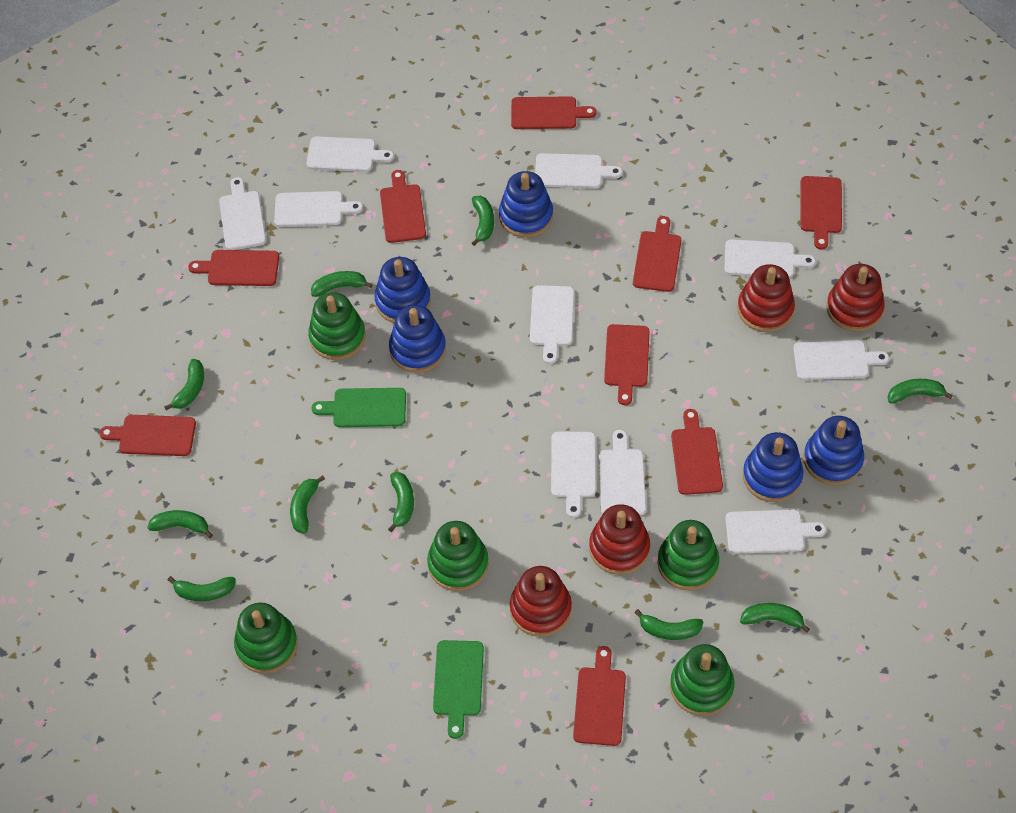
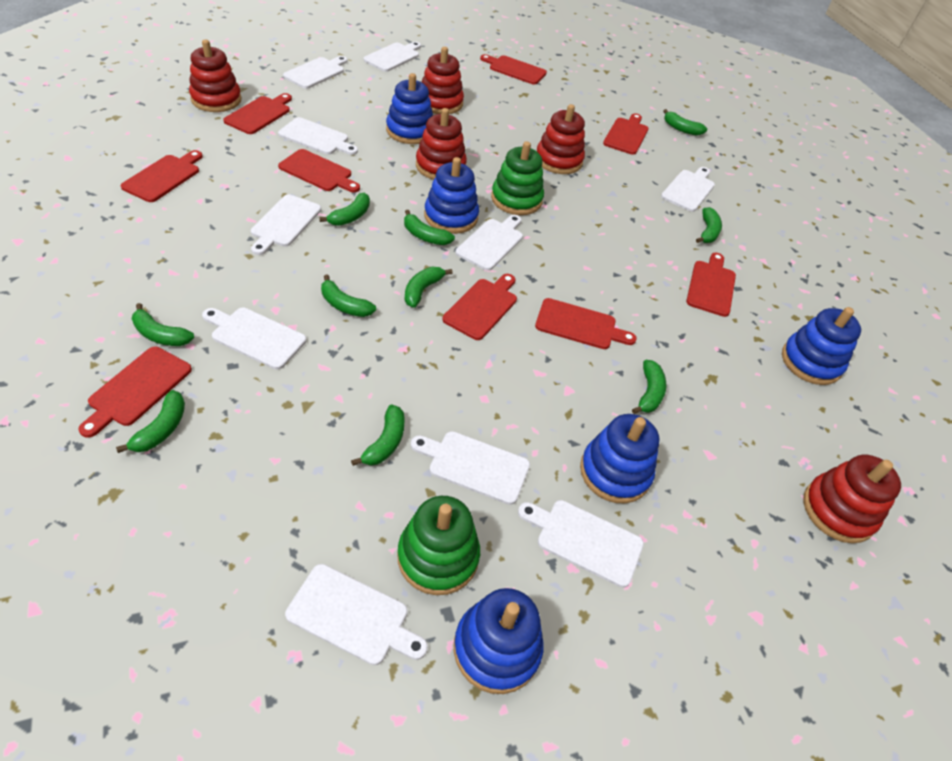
green cutting board: [311,388,406,427] [433,640,484,739] = 2 -> none = 0
green stacking toy: [234,603,298,674] [308,292,366,360] [427,521,489,591] [658,520,719,591] [670,644,735,716] = 5 -> [397,496,480,595] [491,141,544,215] = 2
red stacking toy: [510,566,572,637] [589,504,650,575] [737,264,795,332] [826,264,884,332] = 4 -> [189,40,241,112] [416,108,467,180] [422,47,464,114] [537,104,585,174] [803,455,901,543] = 5

